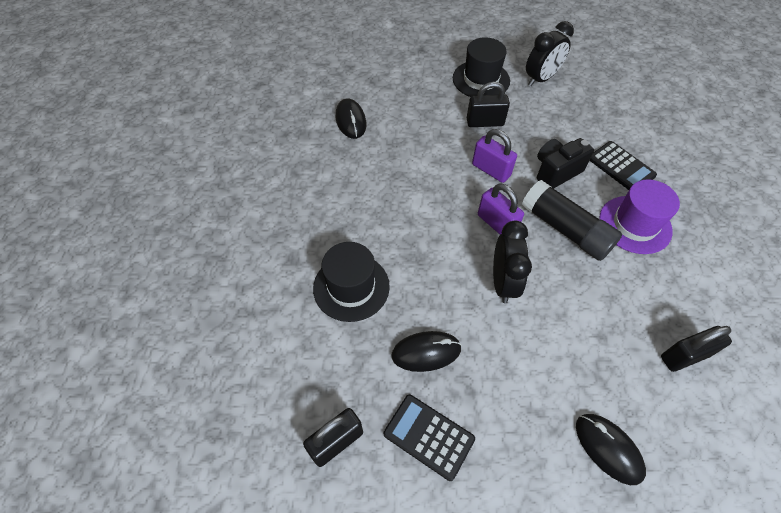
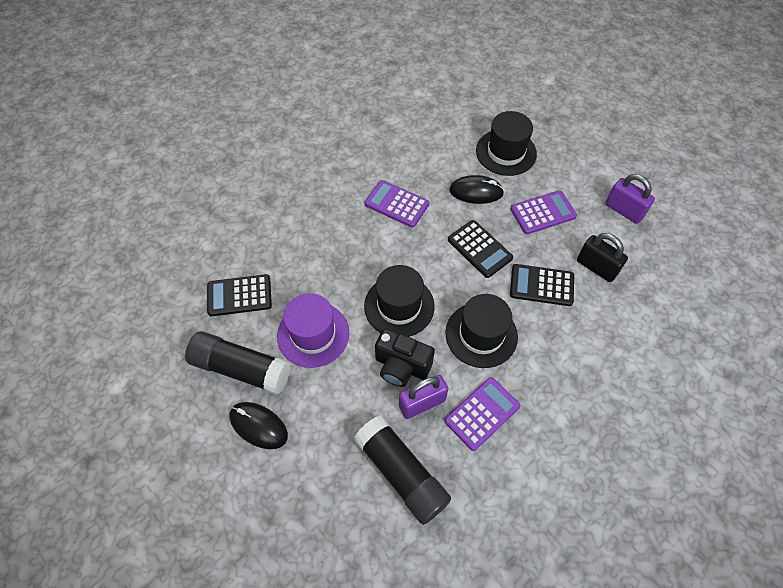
black calculator: [384,395,475,481] [589,141,657,190] = 2 -> [207,274,272,316] [448,220,513,278] [510,264,574,306] = 3
black clock: [493,220,532,304] [526,21,574,86] = 2 -> none = 0
black glue stick: [522,180,622,261] = 1 -> [185,331,291,395] [354,415,451,525] = 2
black hat: [313,242,390,322] [453,37,510,97] = 2 -> [364,265,434,337] [445,294,518,368] [476,111,537,176] = 3
black mouse: [336,99,366,139] [391,331,462,372] [576,414,646,485] = 3 -> [229,402,288,449] [449,175,504,204] = 2
black padlock: [303,408,363,467] [467,82,510,127] [661,326,732,372] = 3 -> [577,233,628,282] = 1
purple calculator: none = 0 -> [365,180,429,228] [445,377,521,451] [511,190,577,234] = 3

